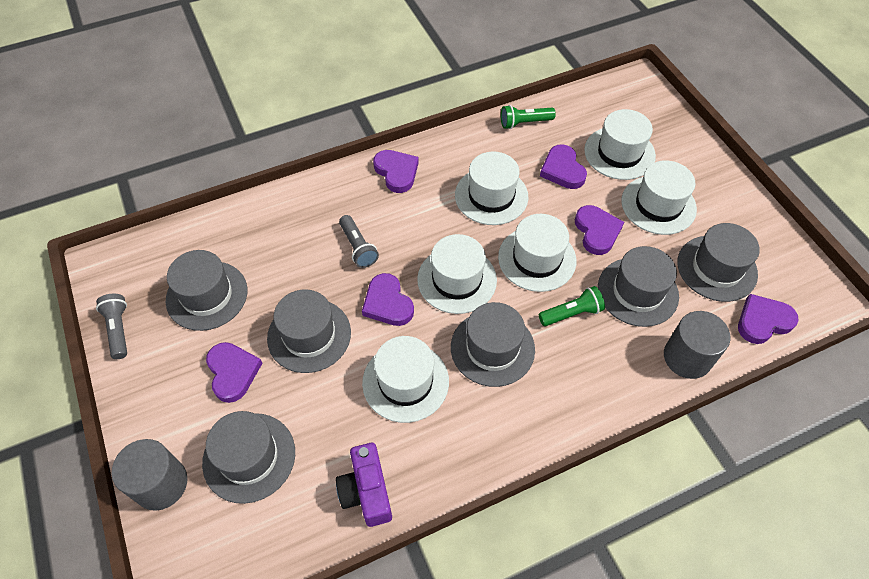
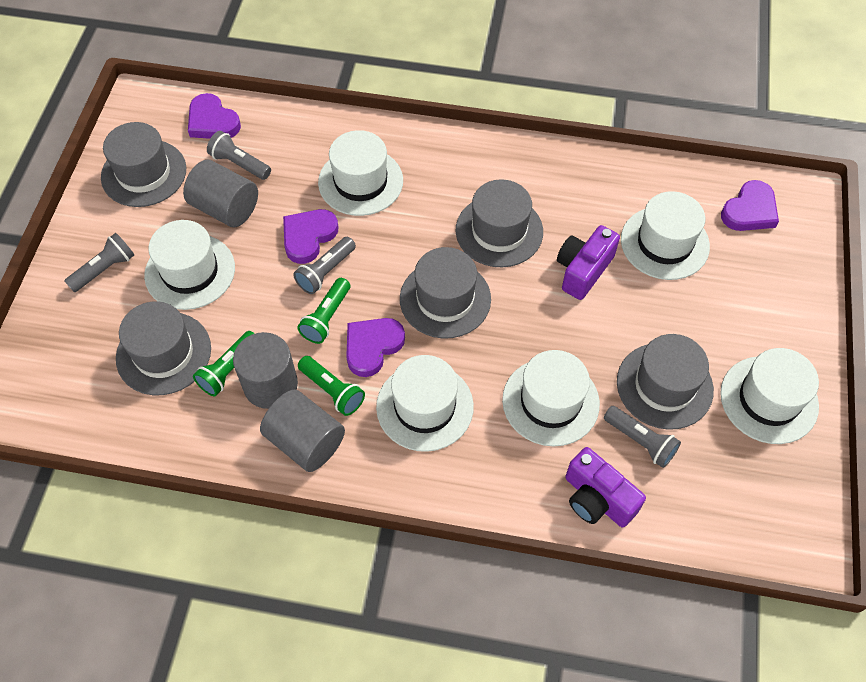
green flashlight: [501,105,556,129] [539,286,605,326] = 2 -> [193,331,255,396] [297,278,350,344] [298,356,365,416] = 3
grey cylinder: [112,439,187,511] [664,311,731,379] = 2 -> [183,160,258,227] [233,332,298,409] [260,389,345,472] = 3
grey flashlight: [96,294,127,359] [339,215,379,268] = 2 -> [64,233,134,292] [207,131,271,180] [293,237,356,294] [604,406,681,468] = 4
grey hat: [166,250,247,331] [202,411,295,504] [267,289,351,373] [451,302,535,387] [598,246,679,327] [677,223,760,302] = 6 -> [101,122,186,207] [116,301,211,395] [400,247,491,339] [456,179,543,267] [617,334,714,430] = 5
purple camera: [336,443,392,527] = 1 -> [557,225,620,300] [565,447,646,527] = 2
purple heart: [206,342,262,403] [362,273,414,326] [373,150,419,193] [540,144,587,189] [575,205,624,255] [738,294,799,344] = 6 -> [188,93,241,139] [283,209,338,264] [346,318,405,377] [721,180,779,231] = 4

